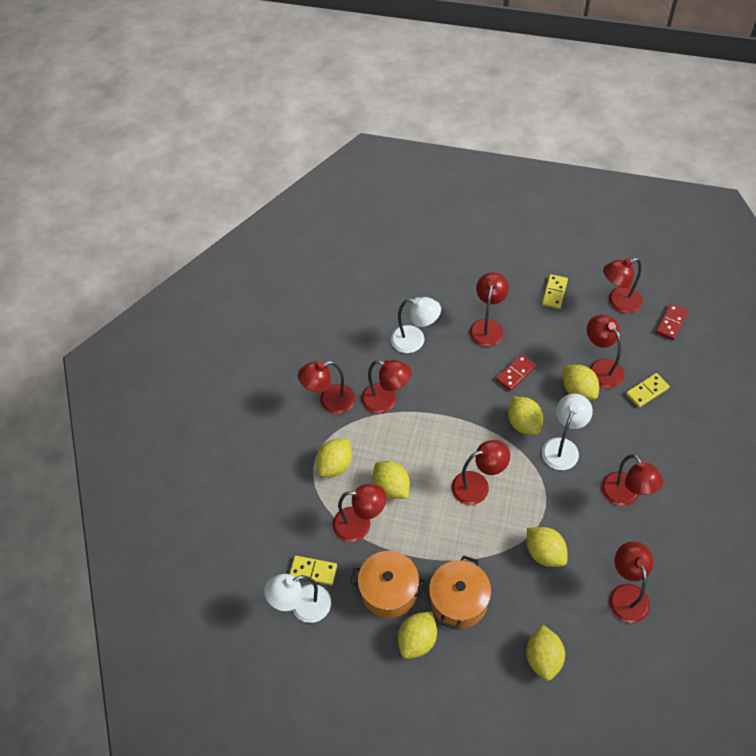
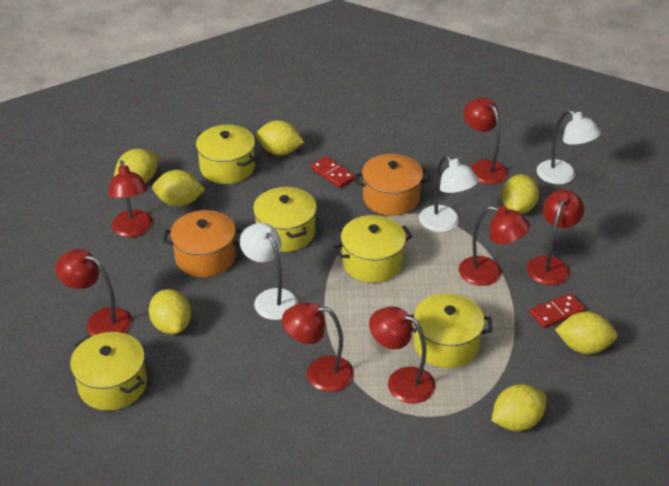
red lamp: [298,361,355,414] [333,484,386,542] [361,360,411,413] [451,440,510,505] [469,272,509,347] [587,314,624,388] [601,454,664,506] [603,258,642,313] [609,541,654,623] = 9 -> [55,249,132,336] [108,160,153,237] [282,302,354,392] [369,306,435,404] [459,206,530,286] [463,97,508,185] [527,190,584,286] = 7
yellow domino: [290,556,337,585] [542,274,568,309] [626,373,670,408] = 3 -> none = 0
yellow pot: none = 0 -> [70,332,147,411] [196,125,256,184] [253,187,317,252] [333,215,413,283] [409,293,492,368] = 5

